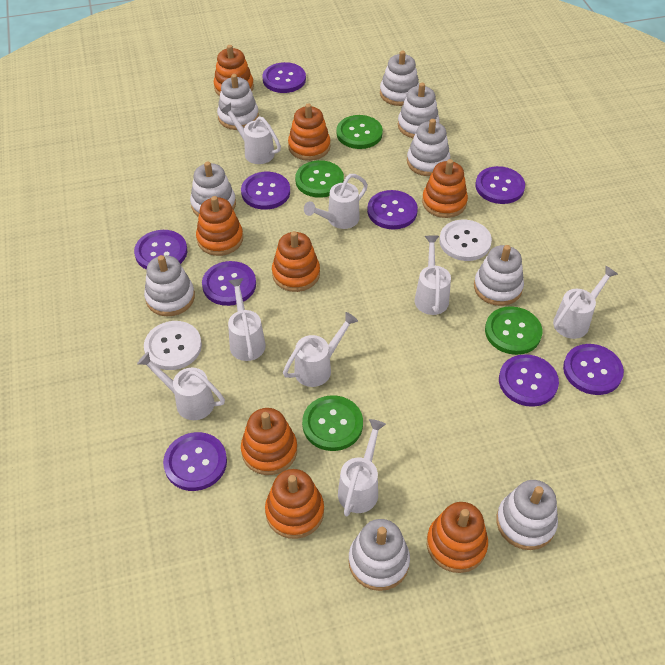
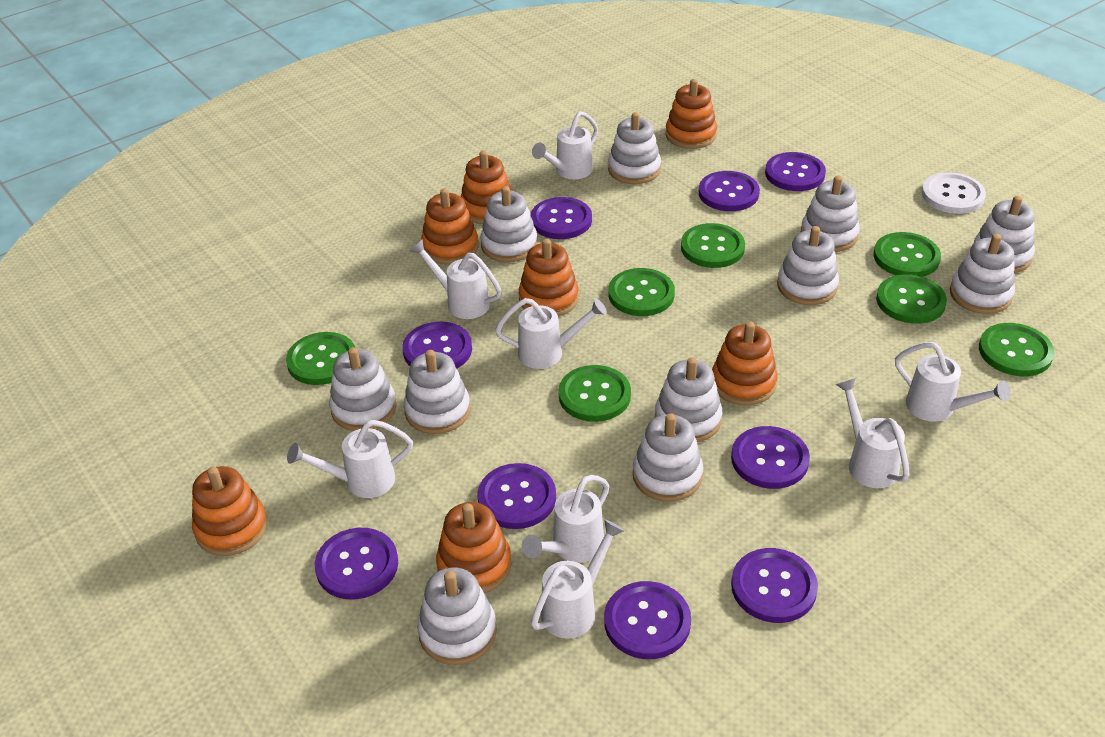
green button: [295,160,344,198] [302,395,363,451] [336,115,383,149] [485,306,542,355] = 4 -> [286,332,355,385] [558,365,631,422] [608,268,675,316] [681,223,745,268] [873,232,941,277] [876,274,947,324] [979,323,1054,376] = 7
orange stacking toy: [196,196,243,256] [214,45,254,96] [241,408,297,475] [265,469,324,539] [272,231,320,292] [288,103,330,161] [422,159,468,218] [427,502,488,573] = 8 -> [192,466,267,556] [421,188,479,264] [436,502,512,593] [460,150,512,224] [519,239,579,317] [666,79,717,149] [712,321,778,406] = 7
white button: [144,321,202,370] [439,220,492,261] = 2 -> [922,172,986,214] = 1
white stacking toy: [144,255,195,316] [190,161,236,217] [217,74,259,130] [348,519,410,591] [380,51,419,106] [398,83,440,138] [407,119,450,176] [474,245,524,306] [496,480,558,550] = 9 -> [329,347,396,431] [404,350,471,434] [417,567,497,665] [480,186,537,262] [608,112,661,184] [633,413,703,502] [655,357,722,442] [777,226,839,305] [801,176,860,252] [950,234,1015,314] [974,195,1035,273] = 11

